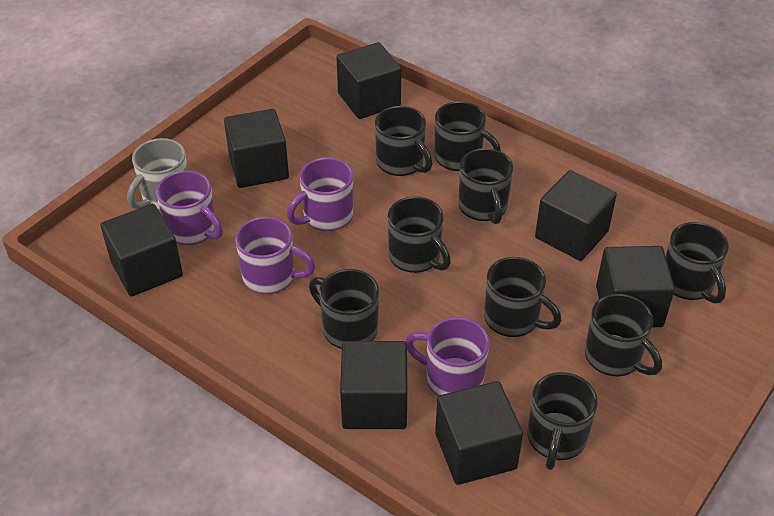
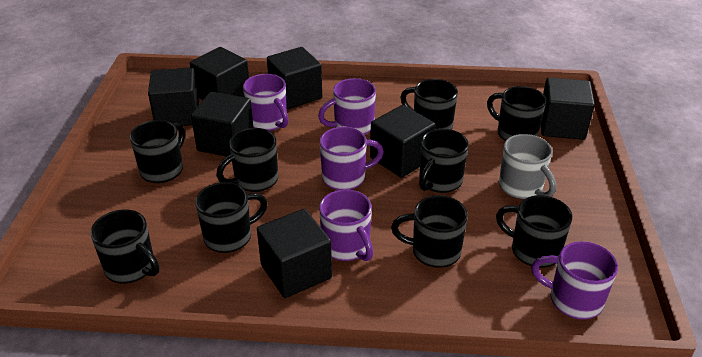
purple mug: [156,171,223,245] [235,217,316,294] [287,157,353,231] [405,317,489,396] = 4 -> [243,74,289,131] [318,78,376,135] [319,190,373,261] [320,127,384,190] [531,241,618,320] = 5

